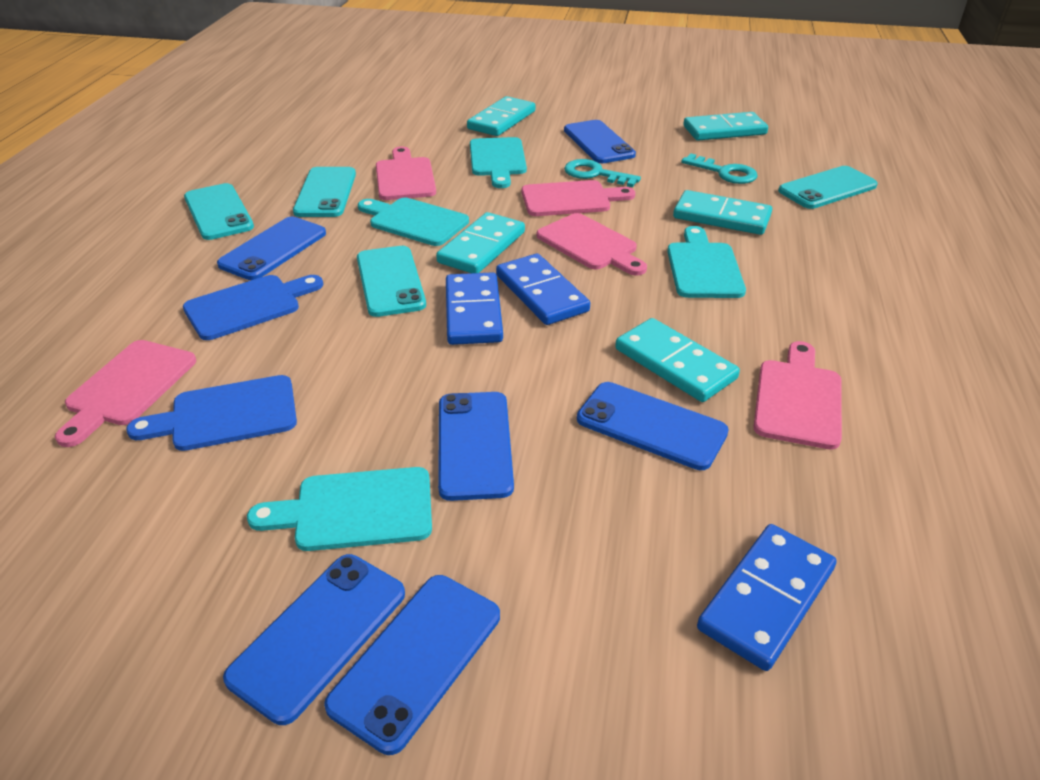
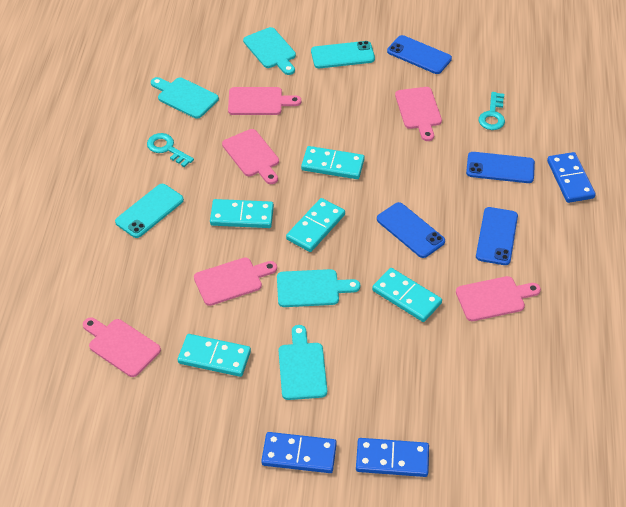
blue cutting board: [126,375,297,451] [183,275,323,340] = 2 -> none = 0
blue phone: [217,217,326,280] [223,554,405,725] [324,575,500,755] [438,392,514,501] [564,120,636,163] [577,382,729,470] = 6 -> [377,202,445,258] [387,35,452,74] [466,152,535,183] [476,207,518,265] = 4
pink cutting board: [55,340,196,447] [376,147,436,200] [522,180,635,216] [537,213,647,276] [754,341,842,450] = 5 -> [83,318,161,377] [194,258,277,306] [222,129,279,184] [228,87,301,115] [395,87,442,141] [456,276,541,321] = 6
turquoise phone: [184,183,254,240] [293,167,356,217] [357,246,426,317] [778,166,878,209] = 4 -> [115,184,184,238] [311,41,375,68] = 2

